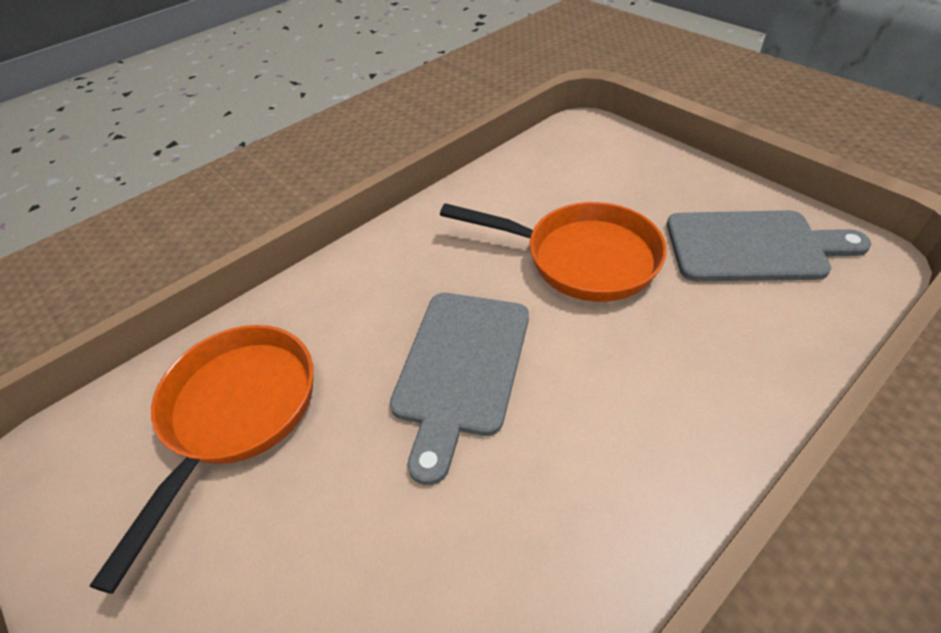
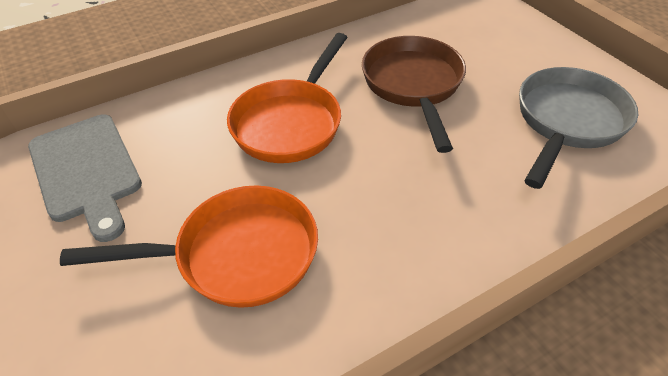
brown pan: none = 0 -> [362,36,466,153] = 1
grey cutting board: [390,293,529,485] [667,210,871,281] = 2 -> [28,114,142,242] = 1
grey pan: none = 0 -> [519,67,638,189] = 1

